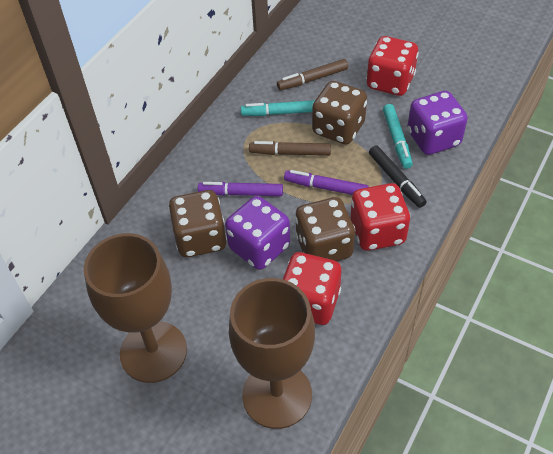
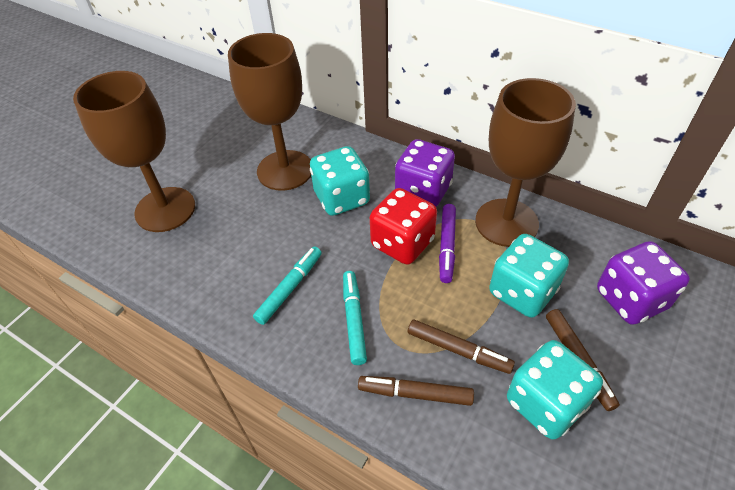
black marker: [369,145,427,208] = 1 -> none = 0
brown dice: [168,190,227,257] [295,197,355,261] [312,81,367,145] = 3 -> none = 0
brown goblet: [84,233,187,383] [229,278,315,429] = 2 -> [73,71,195,232] [228,33,311,191] [475,78,576,247] = 3
brown marker: [249,141,331,156] [277,59,348,90] = 2 -> [358,376,474,406] [408,320,515,374] [546,309,620,411] = 3
purple marker: [198,182,283,196] [284,170,368,195] = 2 -> [439,204,456,283] = 1
red dice: [283,252,341,325] [351,183,411,251] [366,36,419,96] = 3 -> [370,188,437,265] = 1
turquoise dice: none = 0 -> [310,146,370,216] [489,234,569,318] [507,340,603,440] = 3

